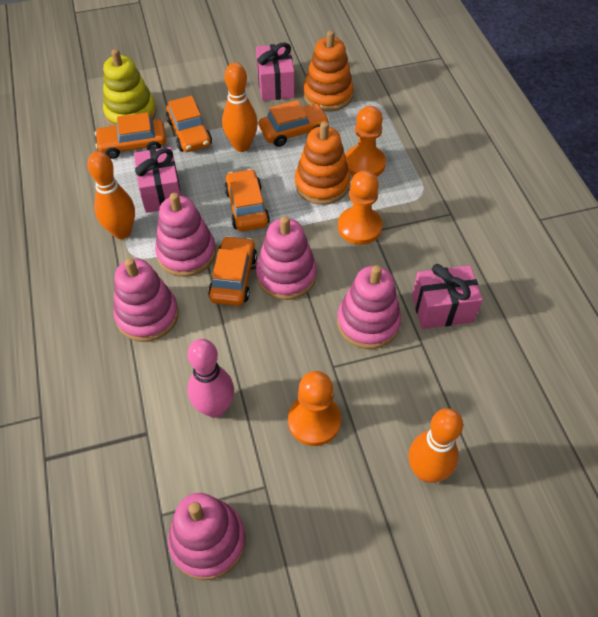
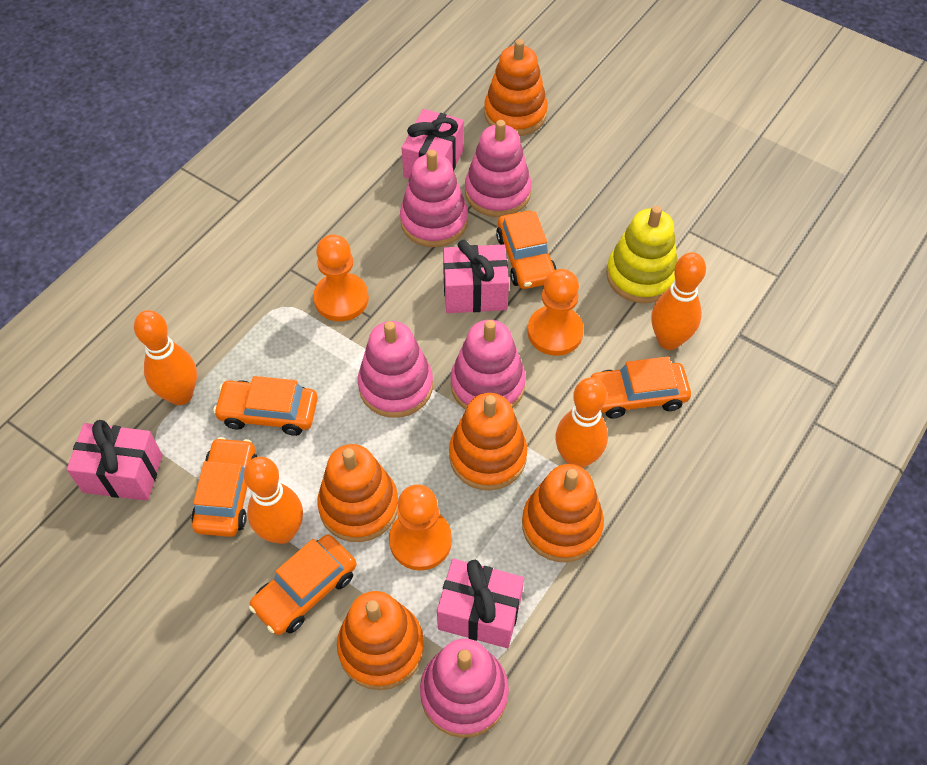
orange bowling pin: [87,151,135,239] [222,62,258,152] [409,408,463,483] = 3 -> [134,310,197,405] [244,457,303,544] [555,377,608,468] [652,252,706,350] = 4
orange stacking toy: [295,121,350,205] [303,30,354,112] = 2 -> [317,444,398,542] [337,591,424,690] [449,393,527,490] [484,39,548,136] [522,464,604,562] = 5
pink bowling pin: [187,339,234,418] = 1 -> none = 0
pink gift: [134,147,181,213] [256,43,295,101] [412,264,483,329] = 3 -> [67,420,163,501] [402,109,464,179] [437,559,524,648] [443,240,509,313] = 4

